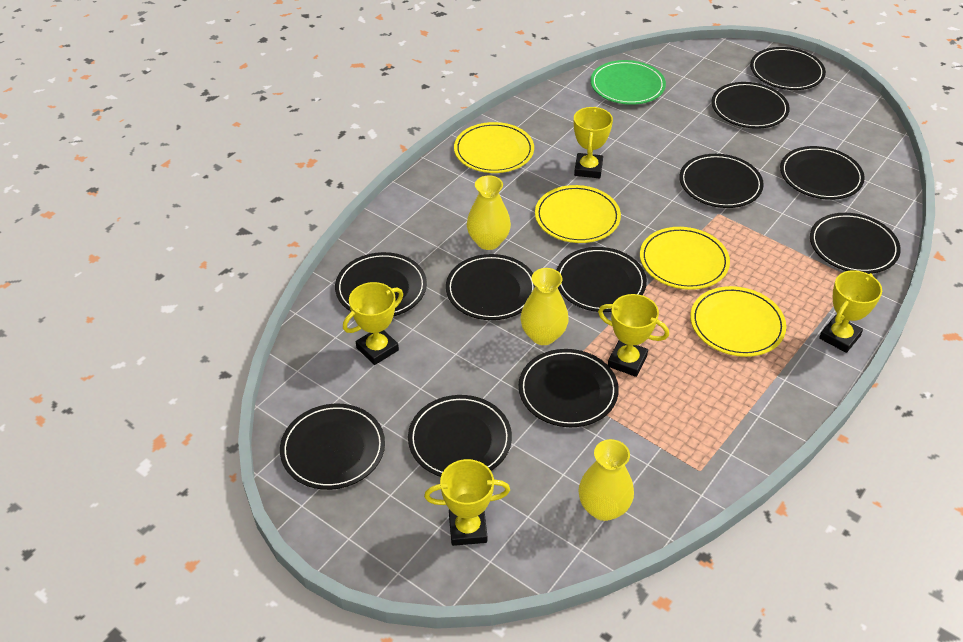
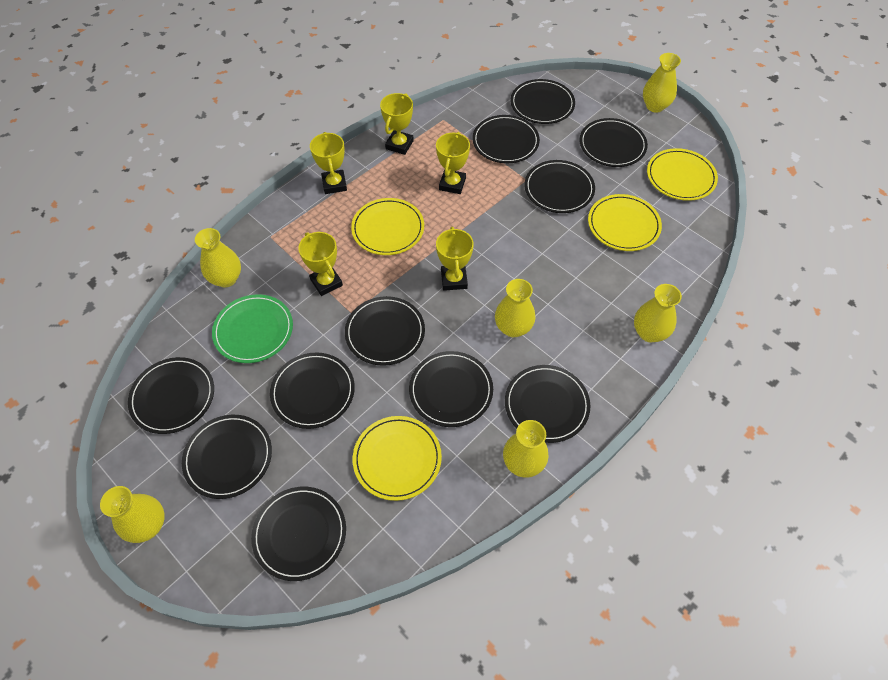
yellow vase: [467,175,511,250] [520,268,569,345] [578,439,634,521] = 3 -> [100,486,165,543] [195,228,241,287] [495,279,535,337] [503,420,548,478] [634,284,682,342] [643,53,681,113] = 6

